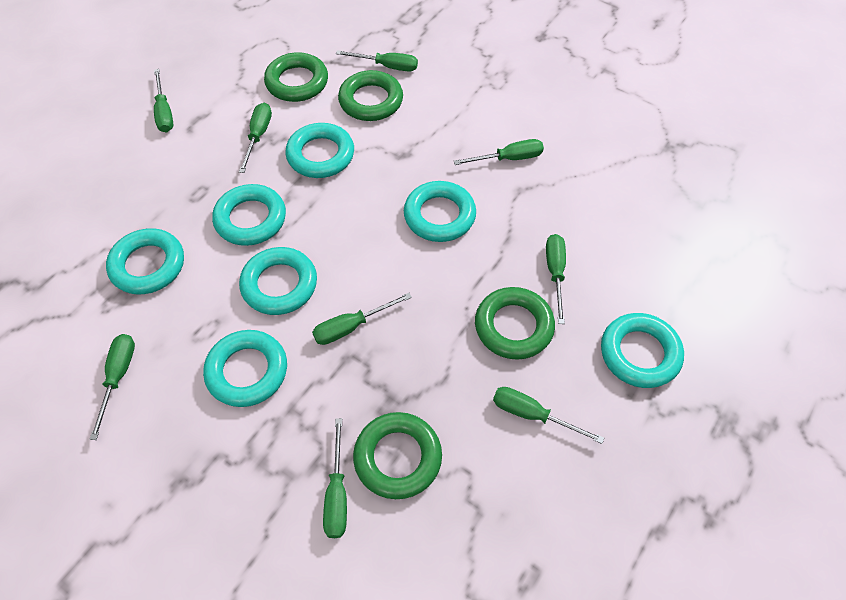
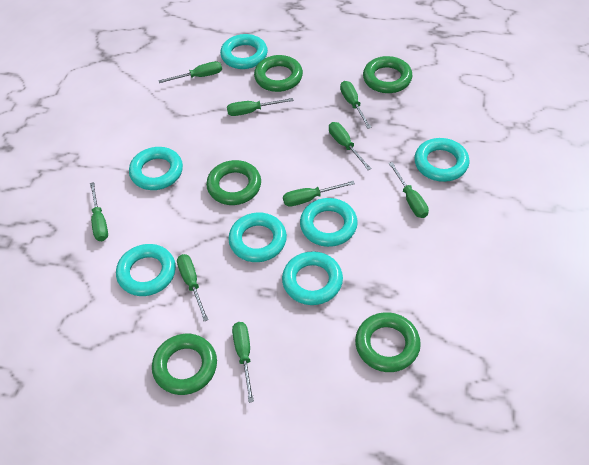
green ring: [264,52,328,102] [338,70,403,121] [353,412,442,499] [475,287,555,360] = 4 -> [152,334,217,395] [206,160,261,205] [254,55,303,92] [355,312,421,372] [363,56,412,93] = 5

